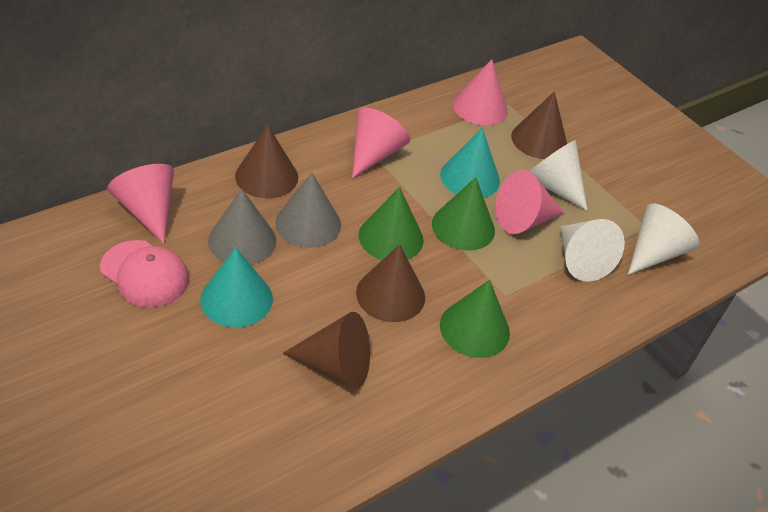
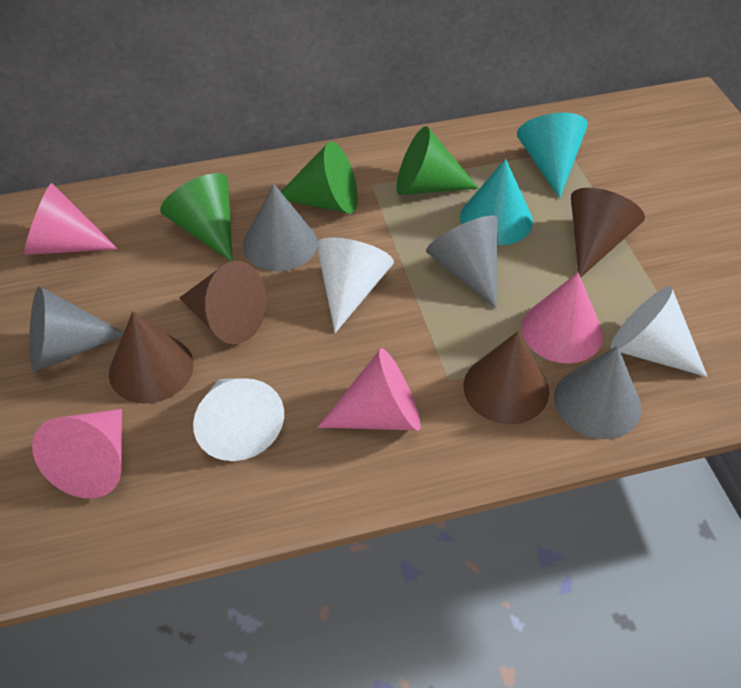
grey cone: [208,189,276,265] [275,172,341,248] = 2 -> [29,286,124,372] [243,184,317,271] [426,216,498,309] [554,346,641,439] = 4
pink cap: [100,240,189,307] = 1 -> none = 0

